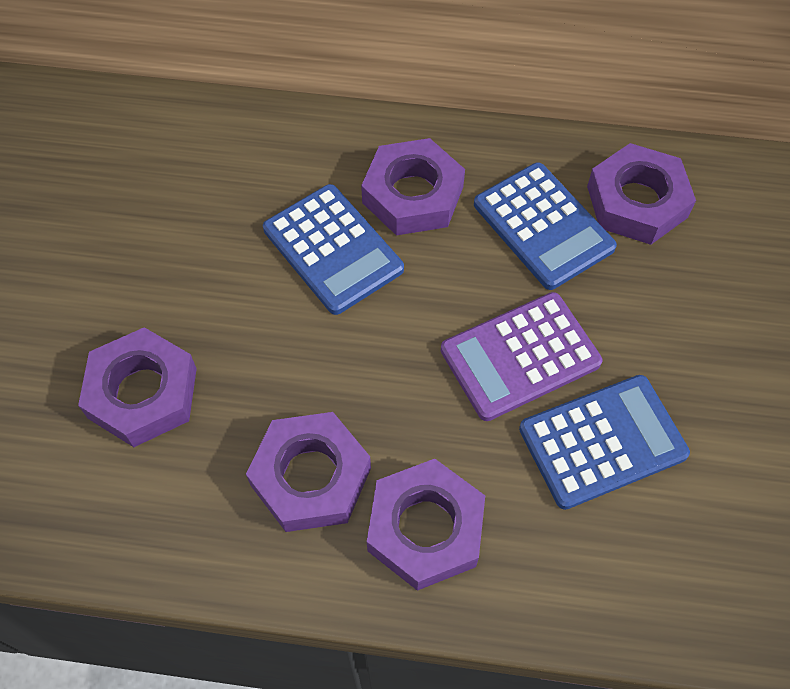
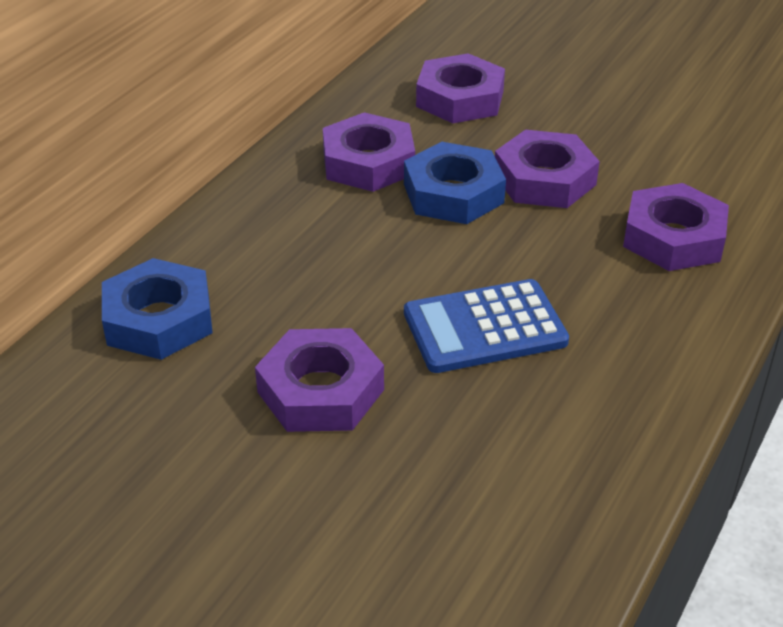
blue calculator: [263,184,404,315] [474,162,617,290] [519,375,690,510] = 3 -> [404,279,569,373] = 1
blue nut: none = 0 -> [102,258,213,360] [404,142,506,224] = 2
purple calculator: [441,292,602,421] = 1 -> none = 0

